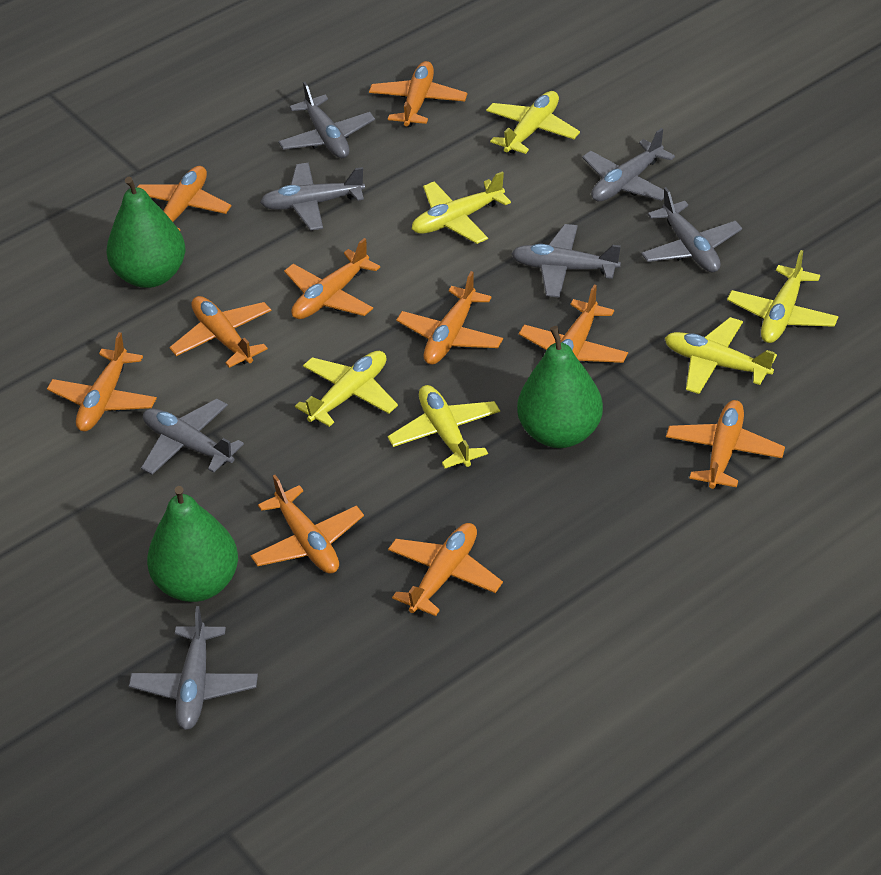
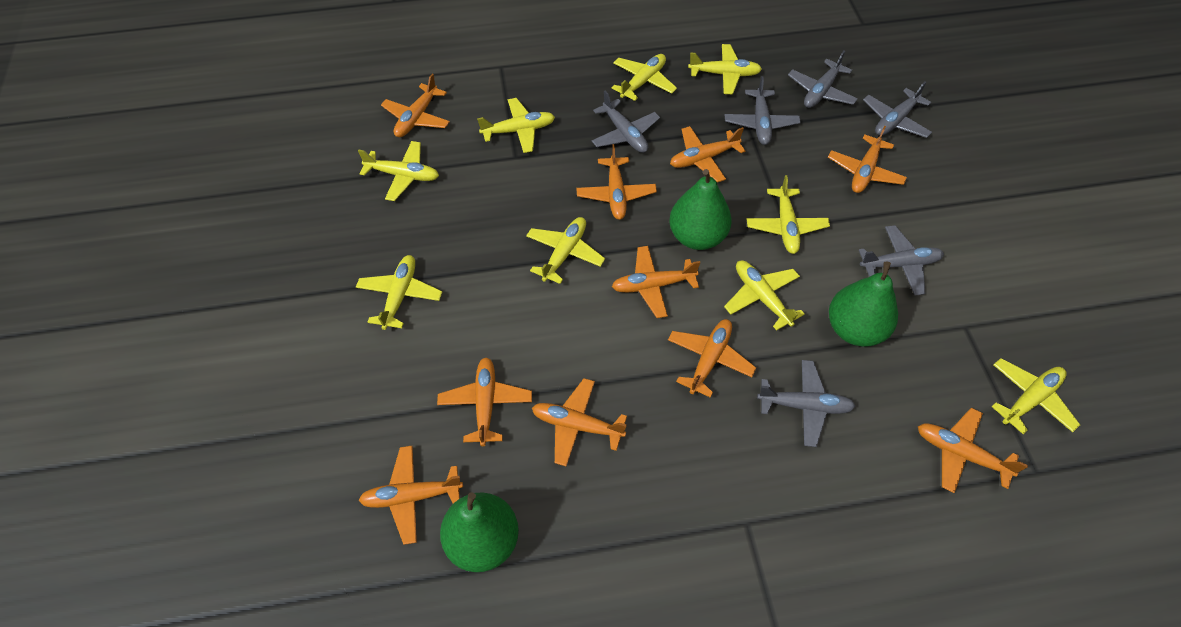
grey plane: [129,606,258,730] [141,399,244,475] [260,163,365,231] [278,82,375,158] [511,224,621,298] [582,128,675,201] [641,187,742,273] = 7 -> [592,91,660,153] [725,76,801,145] [757,360,855,447] [788,51,858,108] [859,225,944,296] [863,81,932,138] = 6
yellow plane: [295,351,398,427] [388,385,500,468] [412,171,511,244] [486,91,580,154] [665,317,777,394] [727,250,839,343] = 6 -> [356,255,442,330] [358,141,439,201] [477,98,555,153] [526,217,605,284] [612,54,677,101] [688,44,762,94] [724,261,805,331] [747,175,830,254] [991,358,1080,434] = 9

